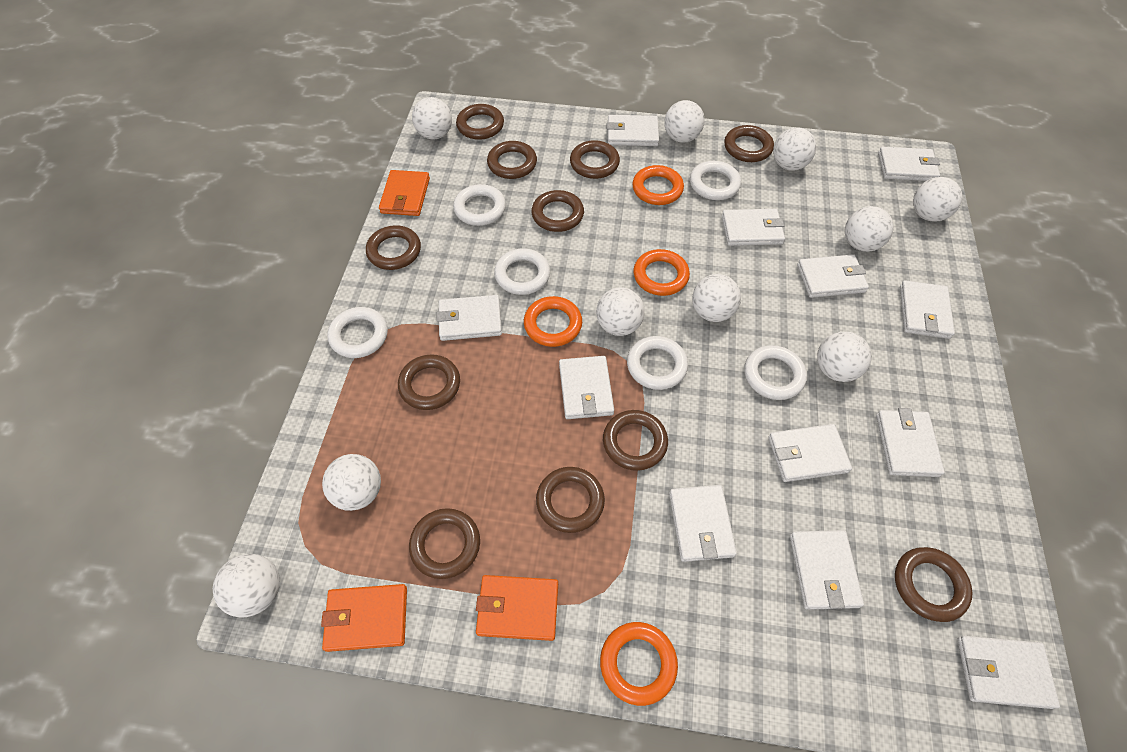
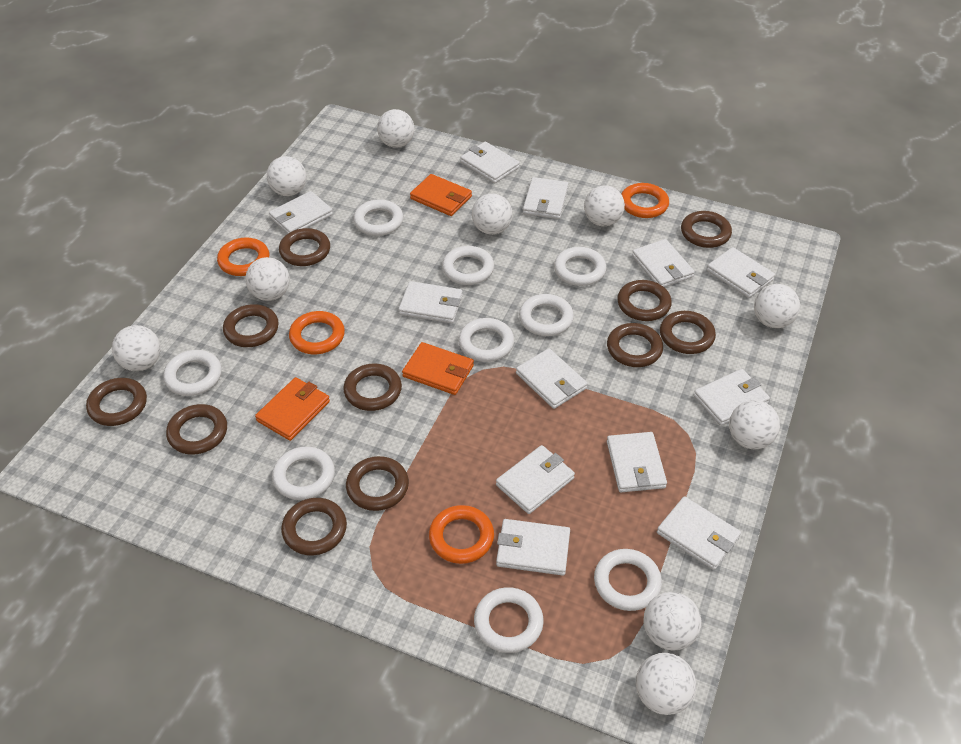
white ring: [327,307,388,358] [453,184,506,226] [494,249,550,295] [627,336,688,390] [690,161,741,200] [744,345,807,400] = 6 -> [163,350,222,396] [272,446,335,500] [353,199,403,236] [442,246,494,285] [458,318,514,362] [474,587,544,653] [519,294,574,336] [554,247,606,286] [594,549,662,611] = 9

